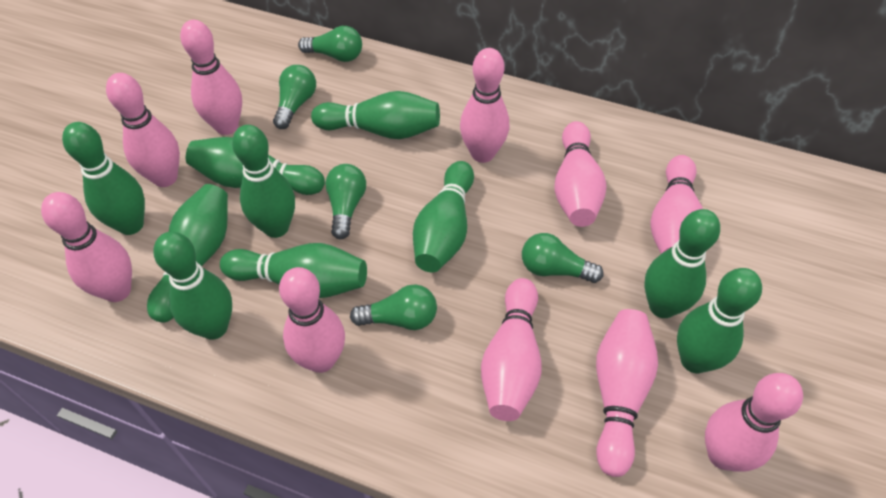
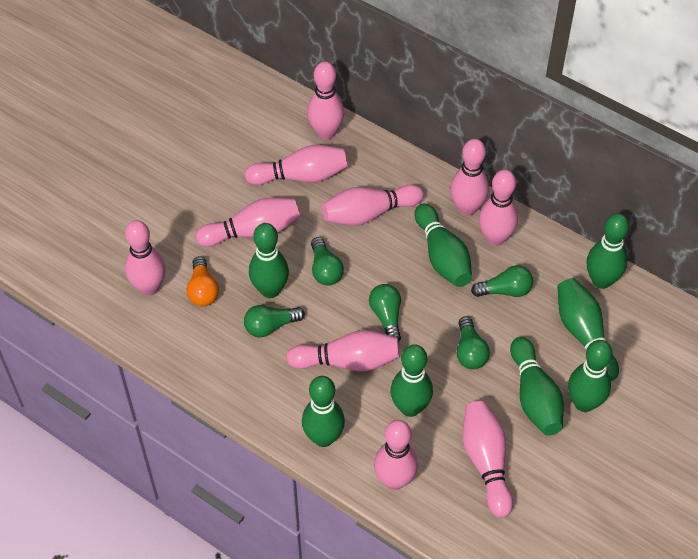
green bowling pin: [62,122,145,235] [147,184,228,322] [153,232,232,340] [186,137,325,195] [220,243,367,298] [232,125,295,238] [311,91,440,139] [413,161,474,272] [644,209,720,318] [677,268,762,373] = 10 -> [249,223,289,298] [302,376,345,447] [391,344,433,417] [414,204,472,287] [510,337,564,436] [557,278,619,381] [568,340,613,412] [587,213,629,289] = 8
orange light bulb: none = 0 -> [187,256,219,306] = 1

